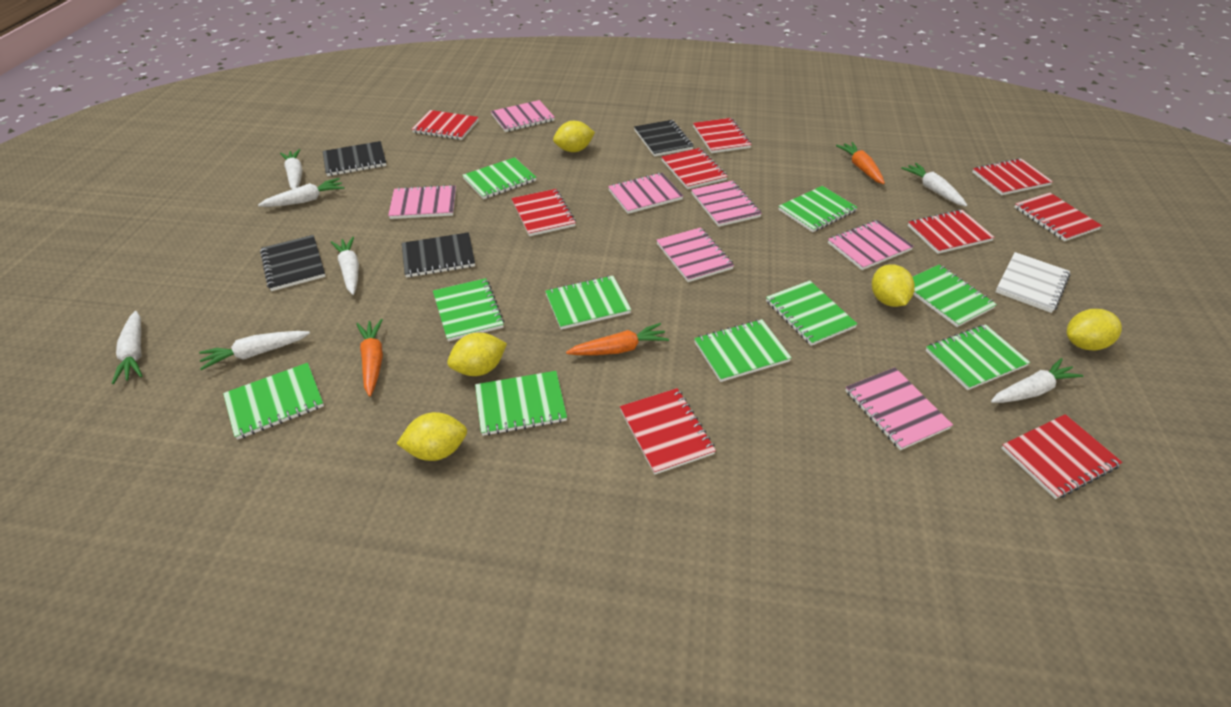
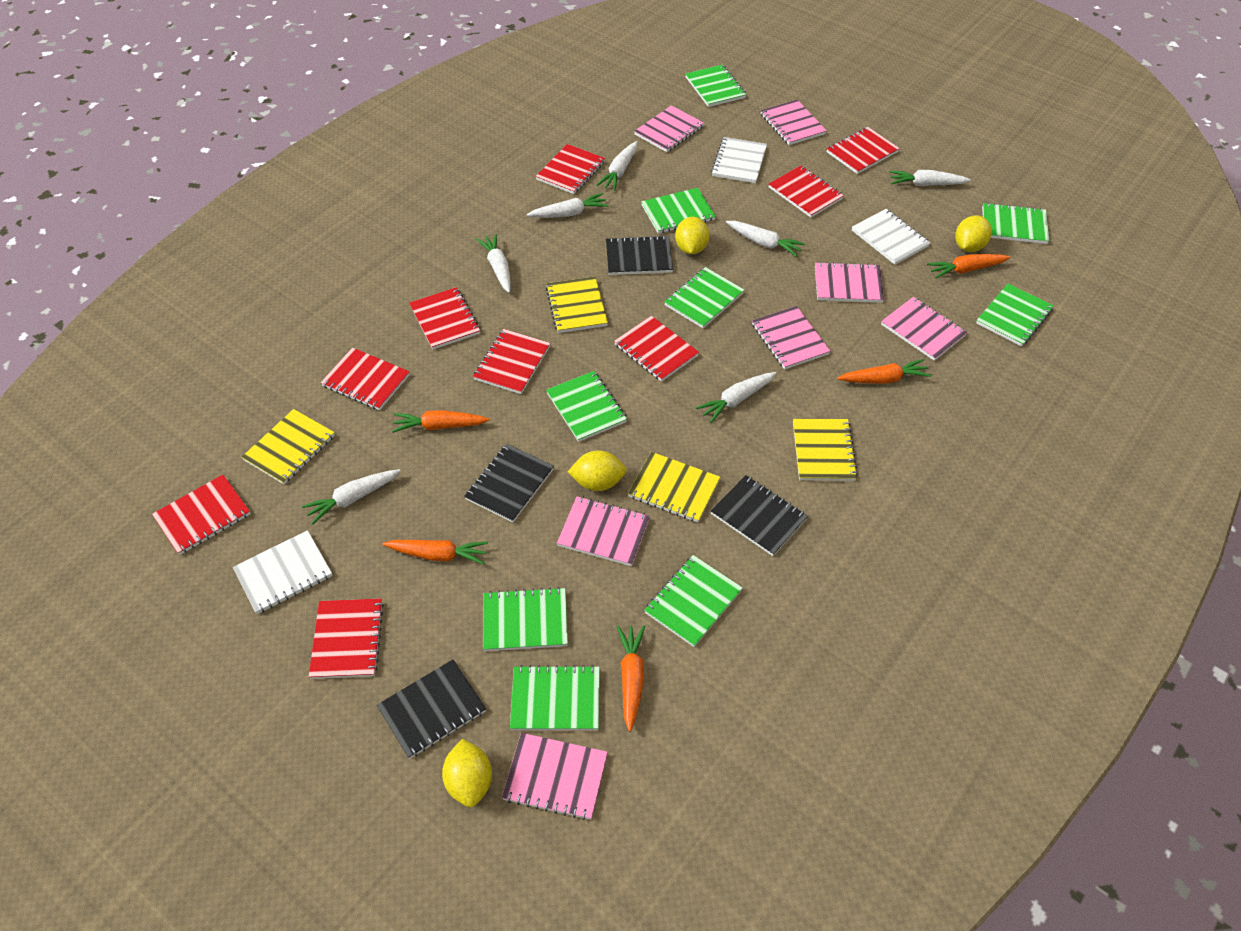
green notebook: [223,363,324,440] [433,278,504,341] [462,157,536,199] [475,371,567,436] [545,275,631,330] [694,319,792,382] [766,280,857,346] [778,186,858,232] [913,265,997,327] [925,324,1030,390] = 10 -> [483,587,568,651] [510,665,600,730] [546,371,627,442] [641,188,716,234] [644,555,743,647] [664,267,744,328] [686,65,747,107] [976,284,1054,346] [982,202,1050,244] = 9
orange carrot: [357,319,383,396] [566,323,669,355] [836,142,885,184] = 3 -> [382,540,488,565] [392,410,490,433] [617,625,645,732] [837,359,931,384] [927,254,1011,279] = 5
white notebook: [995,252,1070,313] = 1 -> [233,530,332,614] [711,137,767,183] [852,209,930,265] = 3
yellow lemon: [396,412,467,461] [447,333,507,376] [553,121,595,152] [872,264,915,307] [1067,309,1122,350] = 5 -> [442,739,492,807] [568,450,627,491] [675,217,709,254] [955,215,992,252] = 4
yellow notebook: none = 0 -> [242,409,335,484] [546,277,608,333] [628,452,720,522] [793,419,858,481] = 4

